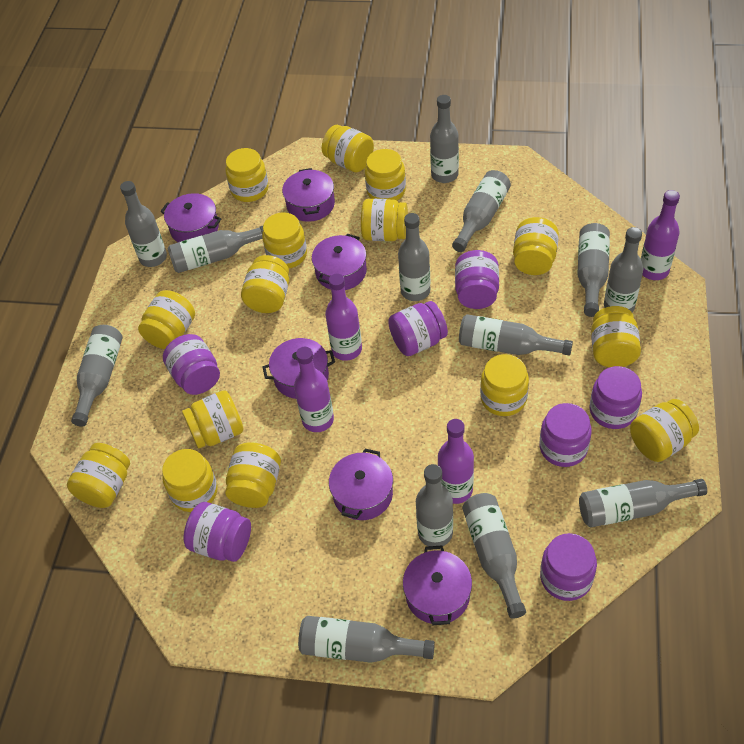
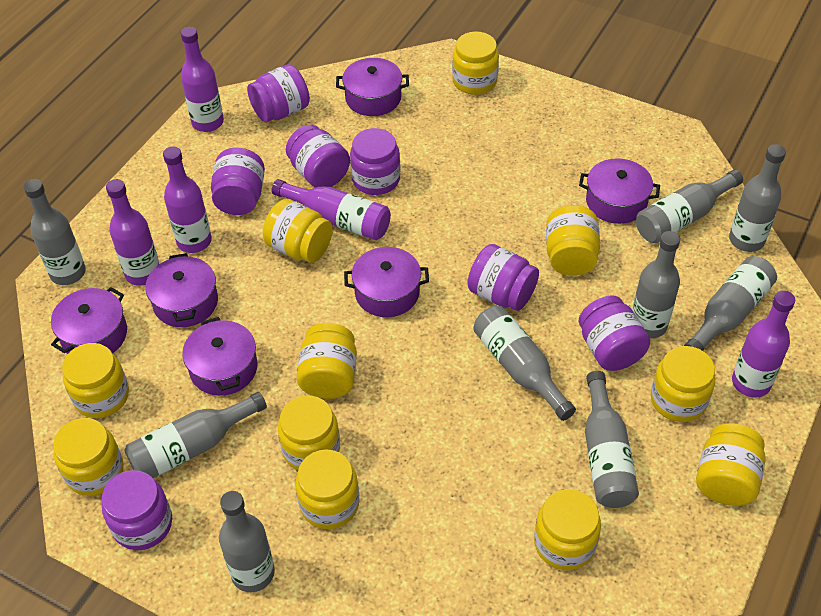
grey bottle: [71,325,123,427] [120,181,167,267] [168,226,263,273] [298,616,435,663] [398,213,430,301] [416,464,453,546] [430,95,459,183] [452,170,511,252] [459,314,573,356] [462,493,526,619] [577,223,610,317] [579,479,707,528] [604,227,643,312] = 13 -> [24,179,86,285] [124,392,267,478] [219,491,275,592] [473,306,576,421] [585,371,639,508] [632,231,680,338] [636,170,743,243] [684,256,777,351] [729,144,786,252] = 9
purple bottle: [294,347,334,432] [325,274,362,361] [438,419,474,504] [641,190,680,280] = 4 -> [106,179,159,286] [163,146,212,253] [180,27,224,132] [272,179,391,240] [732,291,795,398] = 5
yellow jar: [67,443,130,508] [138,290,195,349] [162,449,218,512] [182,390,244,449] [225,148,269,202] [225,442,281,508] [241,255,289,313] [262,213,307,268] [322,125,374,172] [361,199,408,241] [365,149,406,200] [480,354,529,416] [513,217,559,275] [591,306,641,367] [630,399,699,462] = 15 -> [53,418,124,496] [62,343,129,418] [263,199,333,263] [278,395,340,471] [295,449,360,529] [296,323,357,399] [452,32,499,95] [534,489,601,570] [546,205,600,276] [651,346,715,422] [696,423,766,506] = 11

